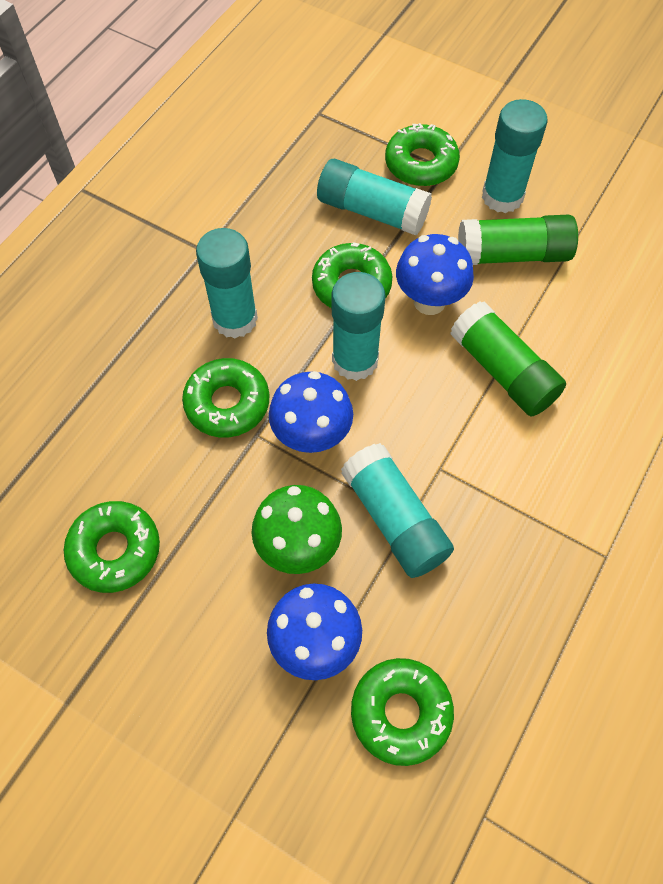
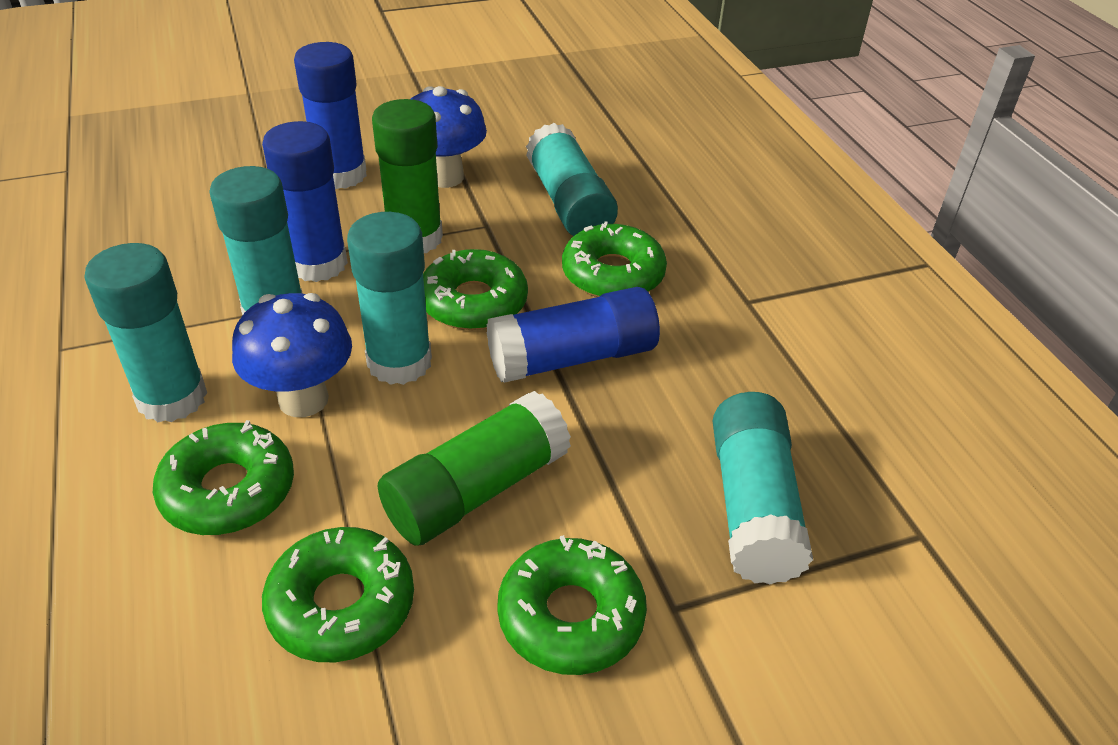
blue glue stick: none = 0 -> [262,121,348,282] [294,42,367,189] [487,287,660,383] = 3
blue mushroom: [267,583,362,680] [269,371,353,453] [396,234,474,315] = 3 -> [232,293,352,417] [411,86,487,188] = 2
green mushroom: [252,485,342,574] = 1 -> none = 0

